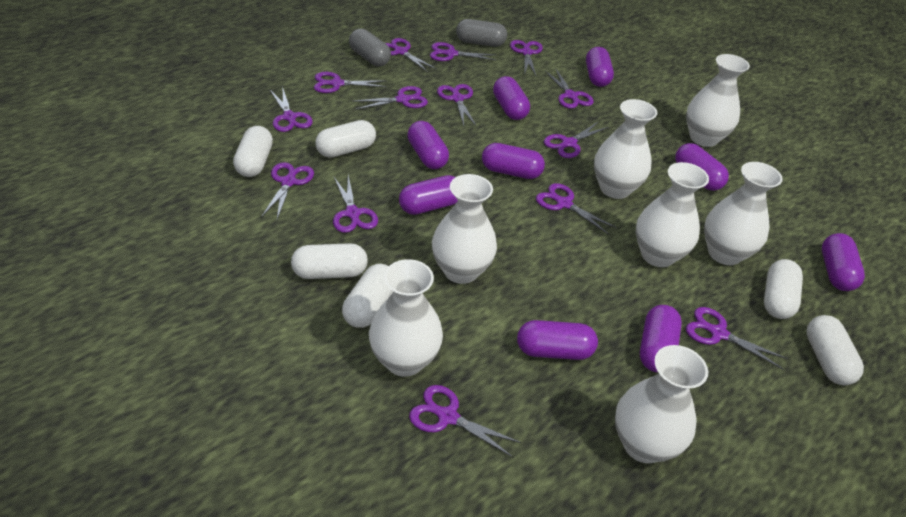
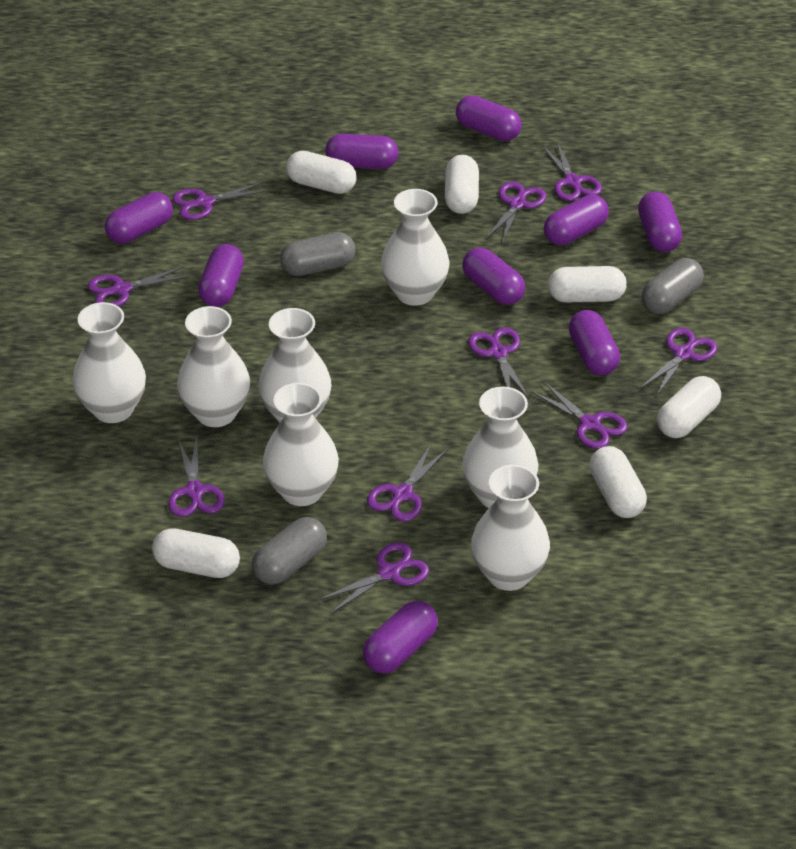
grey capsule: [349,28,391,67] [456,19,507,47] = 2 -> [252,517,327,585] [280,232,356,276] [642,258,704,314] = 3
purple scissors: [261,162,314,219] [270,89,313,132] [314,72,387,93] [333,175,378,233] [352,86,428,109] [385,38,437,72] [409,385,521,457] [430,42,497,61] [437,84,477,127] [510,40,543,76] [536,183,617,234] [544,122,608,158] [545,69,594,109] [686,307,788,369] = 14 -> [88,266,190,306] [168,437,225,517] [172,181,269,220] [319,542,429,614] [367,444,448,522] [468,327,529,398] [486,182,546,243] [531,381,628,449] [542,142,602,201] [640,328,718,396] = 10

